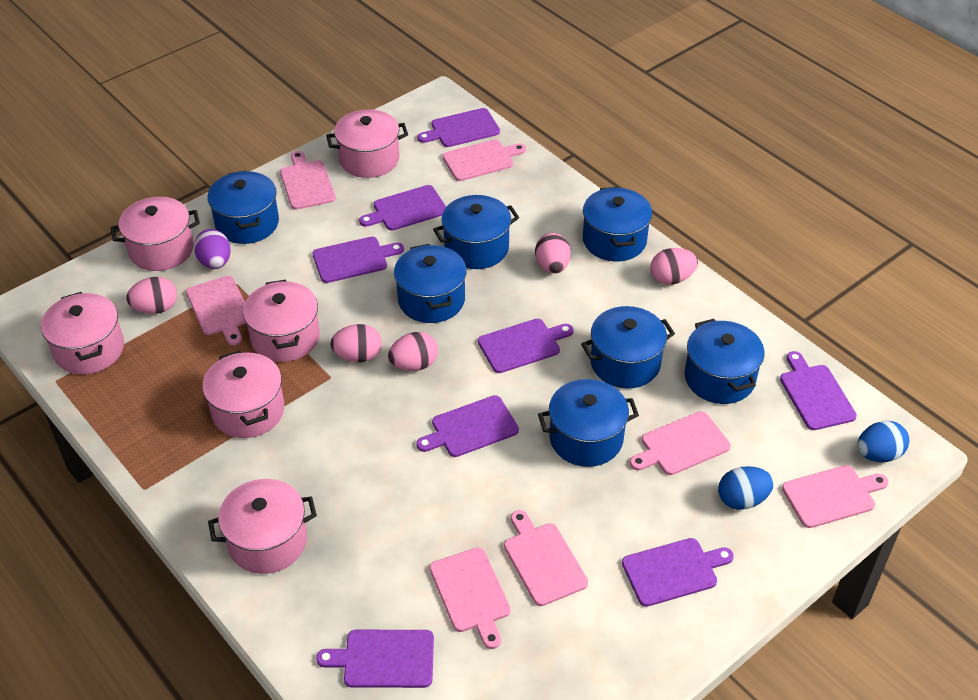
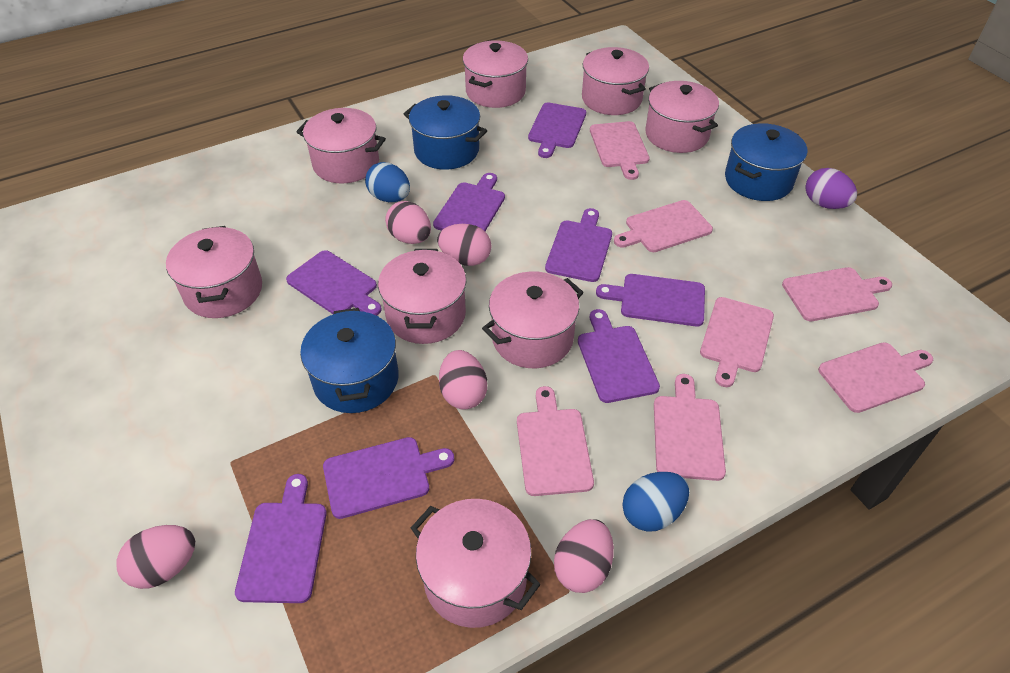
blue pot: [207,170,279,244] [394,244,467,323] [433,195,519,269] [538,379,639,467] [581,306,675,388] [583,187,652,261] [685,319,764,404] = 7 -> [300,308,399,413] [404,95,487,170] [725,123,807,201] = 3
pink pot: [41,292,124,374] [111,197,200,271] [202,350,284,438] [208,479,317,574] [243,279,320,362] [326,109,408,178] = 6 -> [166,226,262,318] [297,108,386,183] [378,249,466,344] [411,499,541,628] [463,40,528,108] [482,271,584,368] [582,47,649,115] [645,81,719,153] = 8

